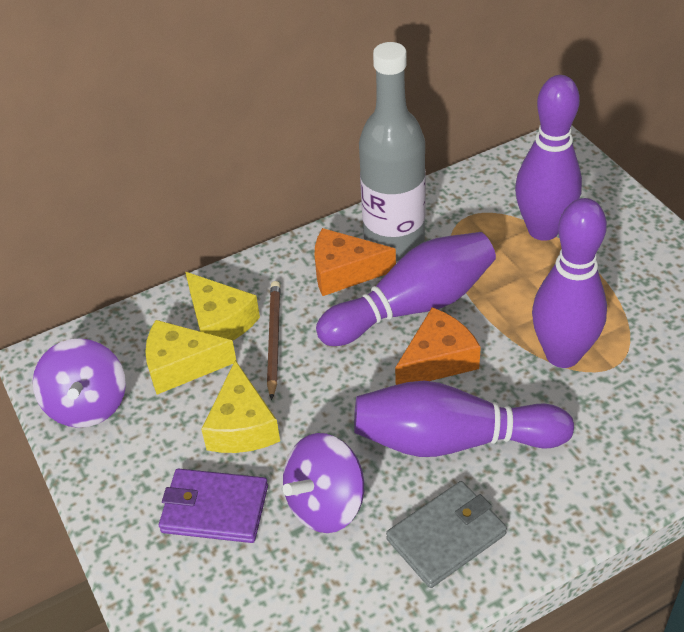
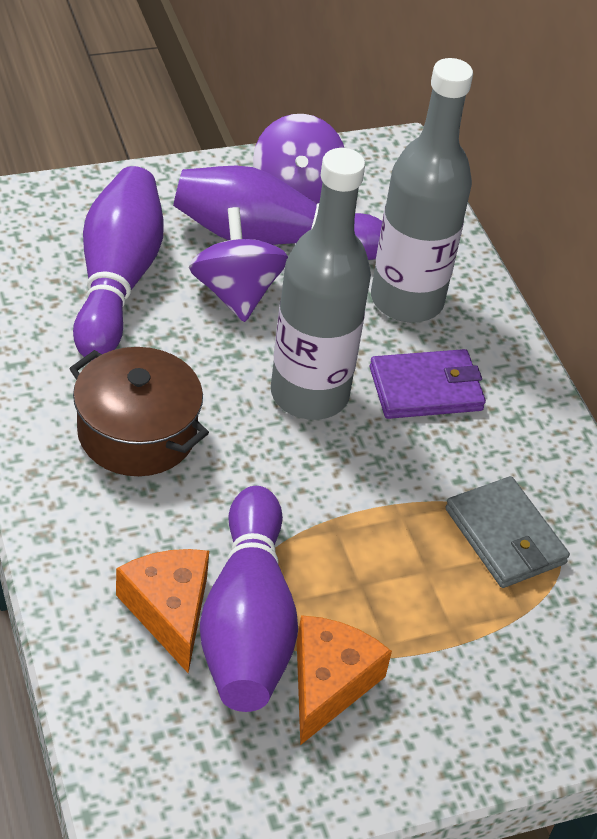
brown pencil: [267,281,281,400] = 1 -> none = 0
brown pot: none = 0 -> [69,347,209,476] = 1
grey bottle: [359,42,426,261] = 1 -> [271,148,371,420] [371,58,473,322] = 2
purple bowling pin: [316,232,496,346] [354,381,574,457] [515,75,582,241] [532,198,607,368] = 4 -> [73,166,164,359] [173,165,382,260] [200,486,298,712] = 3
yellow cheese: [145,320,237,395] [185,272,260,340] [201,360,280,453] = 3 -> none = 0

